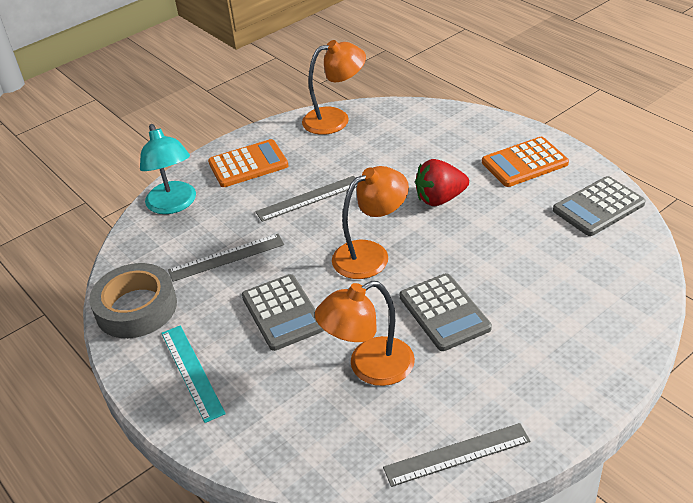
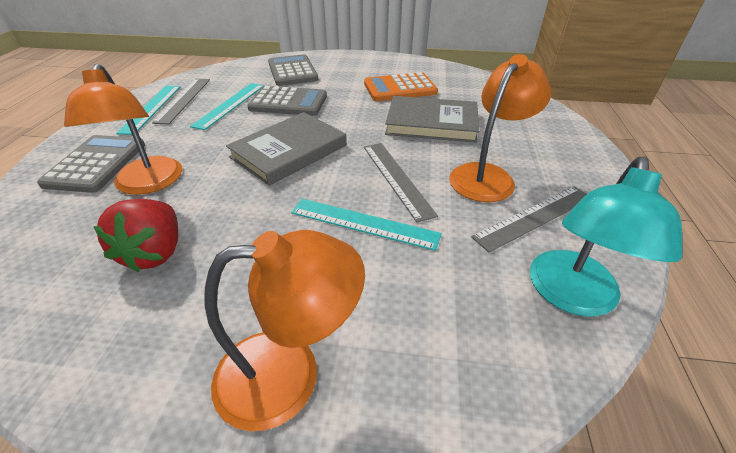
grey book: none = 0 -> [226,112,347,186] [385,96,479,143] = 2
grey tape: [89,263,177,338] = 1 -> none = 0
orange calculator: [208,139,289,187] [482,137,569,187] = 2 -> [364,72,438,101] = 1
turquoise ruler: [161,325,226,423] = 1 -> [116,86,180,135] [190,83,264,130] [291,199,442,251] = 3

